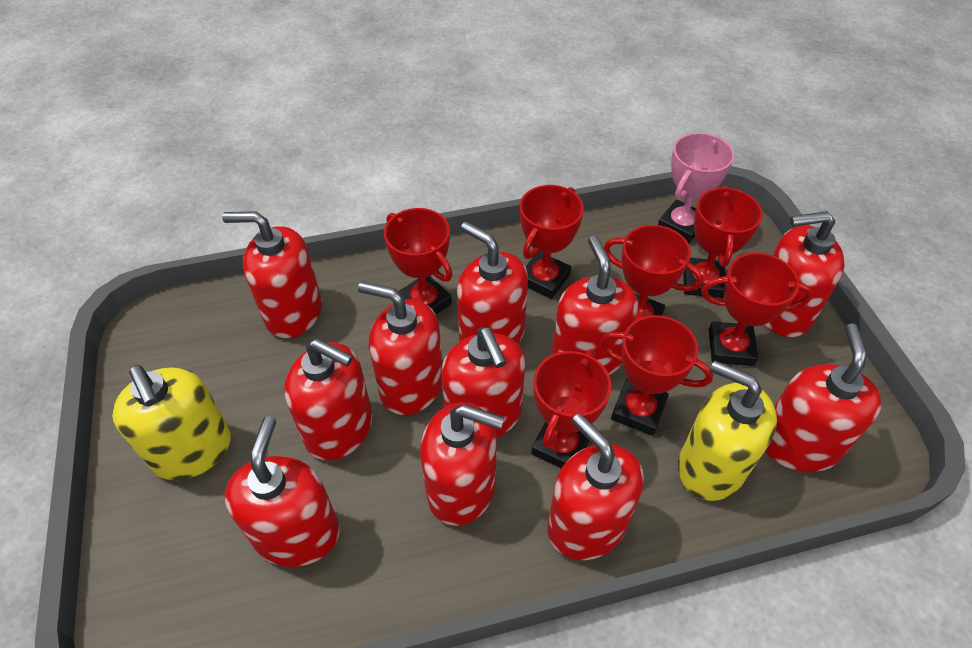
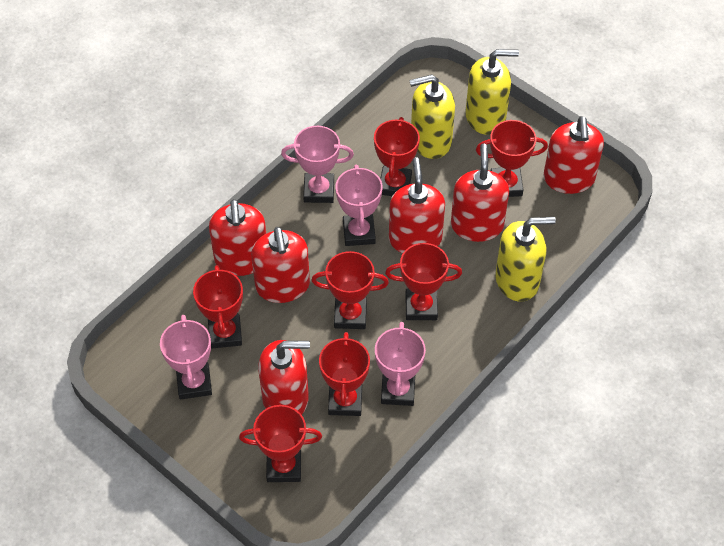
pink trophy: [658,133,734,243] = 1 -> [160,315,212,399] [281,126,354,203] [335,164,382,246] [375,322,426,406] = 4
red soap dispenser: [222,211,322,338] [224,416,340,567] [284,339,372,460] [358,281,442,415] [420,402,504,526] [441,327,525,438] [457,222,528,344] [548,413,644,560] [552,236,638,375] [765,211,845,337] [765,324,882,472] = 11 -> [209,199,266,276] [251,227,310,303] [258,340,310,415] [389,157,445,253] [451,144,509,242] [544,116,604,194] = 6
yellow soap dispenser: [112,365,231,480] [678,361,777,501] = 2 -> [409,74,455,159] [465,49,519,135] [495,217,556,302] = 3

